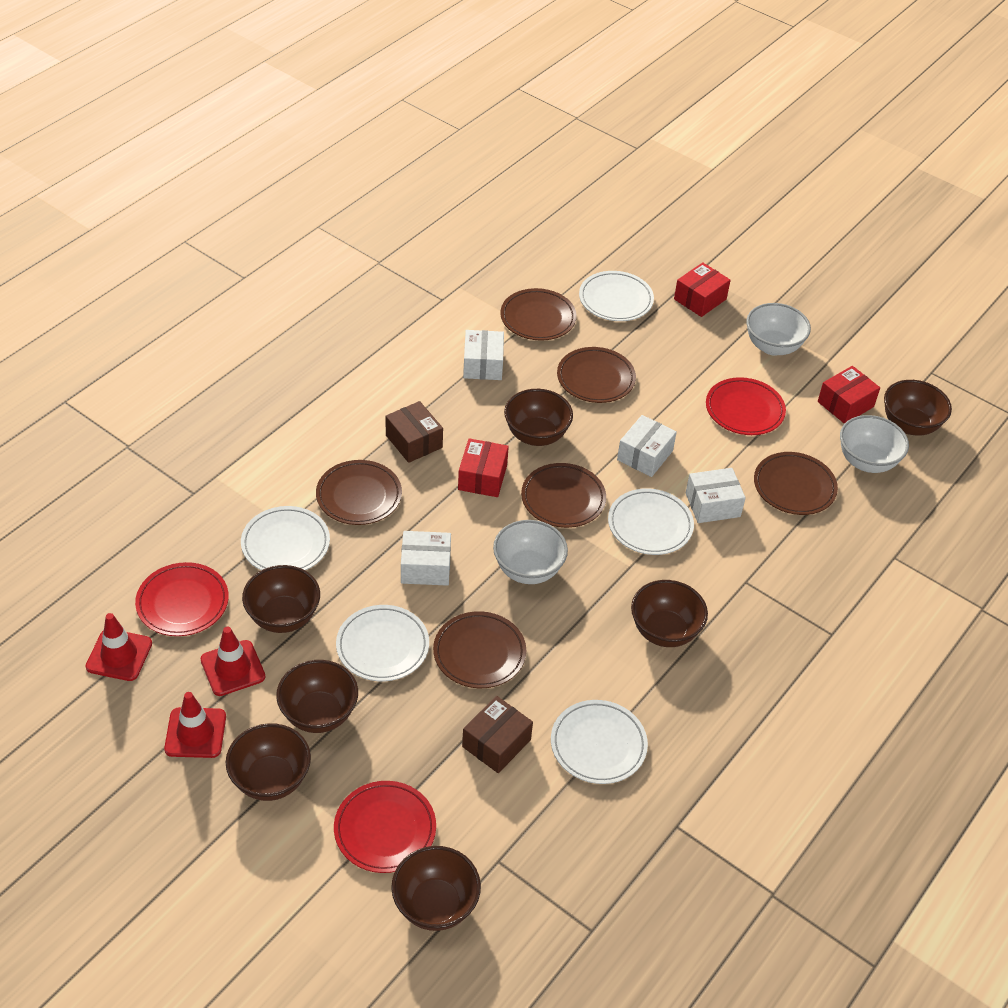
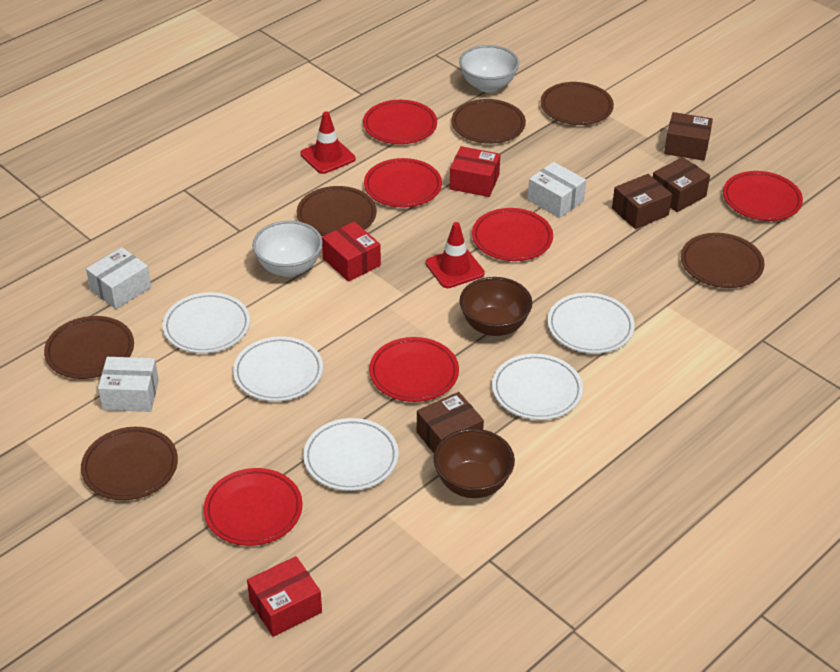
brown bowl: [226,723,311,801] [242,565,320,633] [276,660,358,733] [391,846,481,931] [504,389,573,446] [631,580,708,647] [884,380,952,436] = 7 -> [433,429,515,498] [459,277,532,336] = 2
brown box: [385,401,443,463] [462,696,533,773] = 2 -> [417,392,484,453] [612,174,672,229] [653,157,710,212] [664,112,713,161] = 4
red plate: [135,562,229,636] [334,781,436,873] [706,377,786,435] = 3 -> [204,468,303,546] [363,100,437,144] [364,158,442,208] [369,337,459,402] [472,208,553,261] [723,171,803,221] = 6
red traffic cone: [85,613,152,681] [164,692,226,758] [200,627,265,696] = 3 -> [300,111,356,174] [426,222,485,288] = 2
white bowl: [493,520,568,584] [746,303,811,356] [840,415,909,473] = 3 -> [252,221,323,277] [459,45,519,92] = 2
white box: [401,531,451,586] [463,330,504,380] [617,415,677,477] [686,468,746,523] = 4 -> [86,247,151,309] [98,357,159,412] [528,162,586,218] = 3

